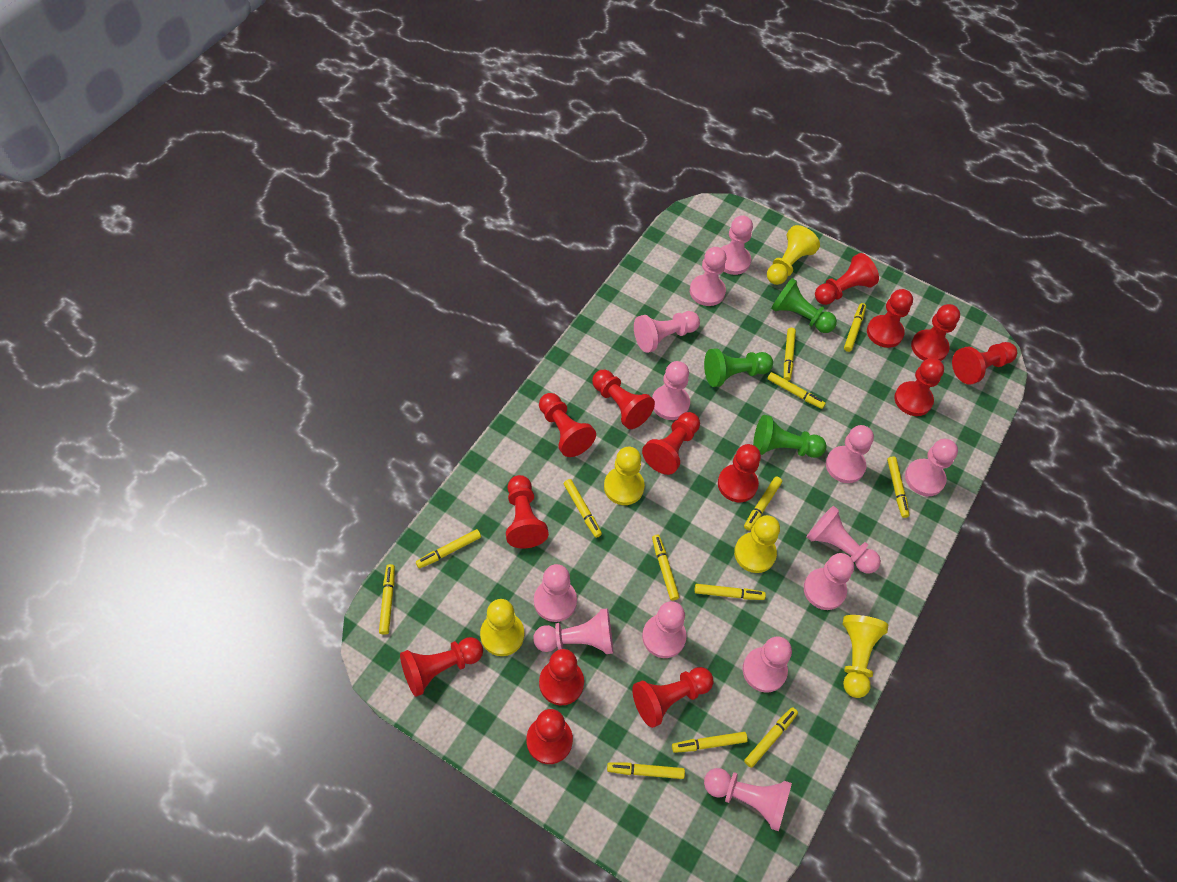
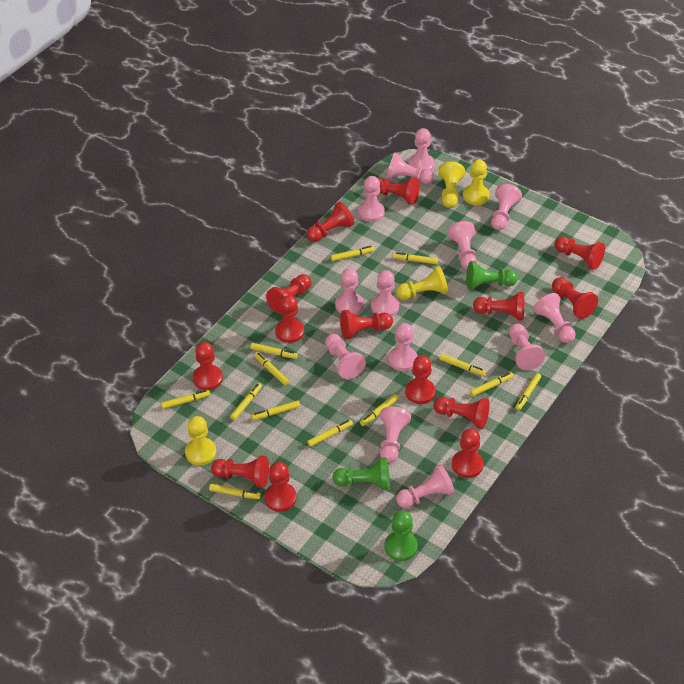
yellow pawn: [480,599,524,656] [604,447,645,505] [734,515,780,573] [767,225,820,285] [842,615,888,698] = 5 -> [185,416,217,465] [396,266,448,300] [438,162,465,208] [463,160,490,205] = 4

